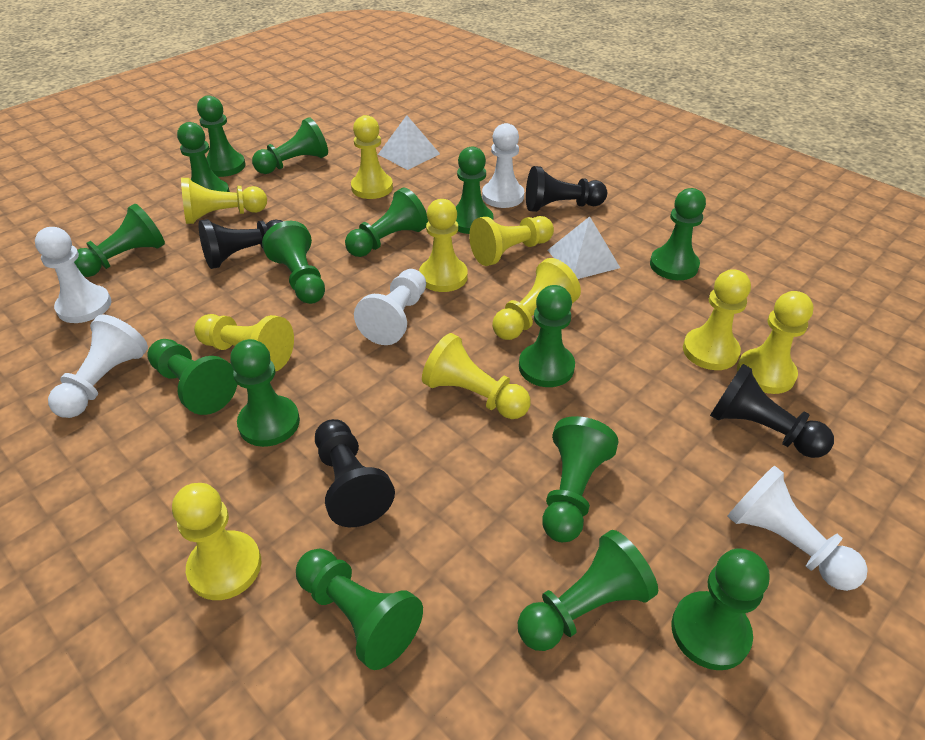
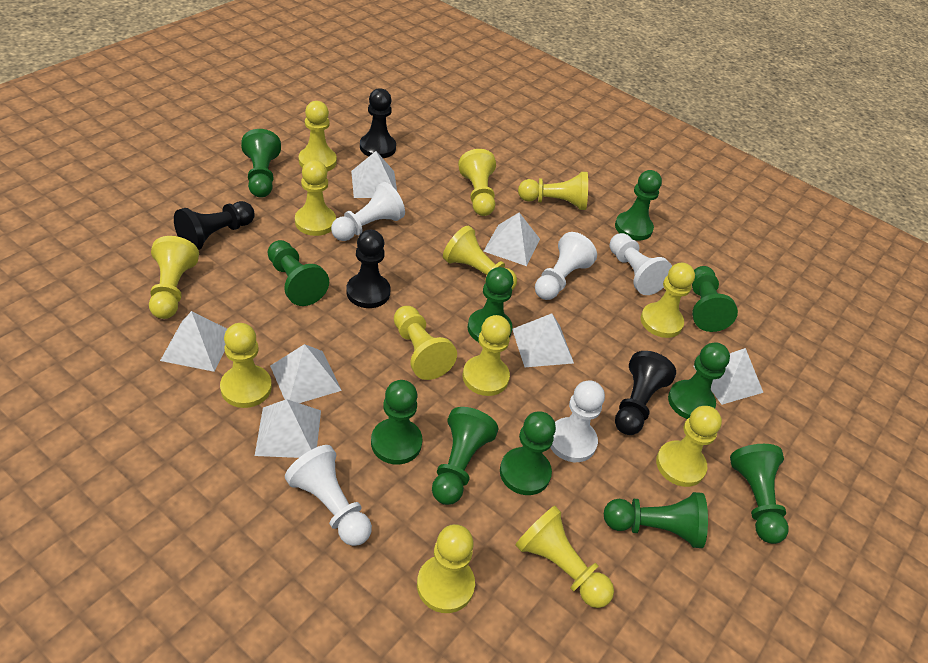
green pawn: [74,204,165,277] [147,339,237,415] [177,122,230,192] [197,96,245,177] [230,339,300,447] [252,117,328,174] [262,221,325,304] [296,549,423,670] [345,188,428,257] [456,146,493,234] [518,530,658,651] [519,285,575,387] [542,416,619,542] [650,188,706,280] [671,548,770,670] = 15 -> [241,129,281,198] [267,240,329,306] [371,380,422,464] [432,407,498,505] [468,267,513,342] [500,411,556,495] [604,492,708,548] [615,170,662,241] [668,342,730,419] [692,266,738,332] [730,444,789,544] = 11
white pyramid: [378,115,440,170] [548,216,620,279] = 2 -> [160,311,227,372] [255,399,321,458] [270,344,342,403] [351,151,397,198] [484,213,540,266] [512,313,574,367] [693,348,764,405] = 7
yellow pawn: [172,483,261,600] [181,178,267,224] [194,314,294,371] [351,115,393,199] [419,199,468,292] [422,333,530,419] [469,216,554,266] [492,258,581,340] [683,269,751,370] [737,291,813,394] = 10 -> [149,236,199,319] [220,323,272,408] [295,160,336,236] [299,101,337,172] [394,306,457,380] [417,524,475,613] [443,226,517,290] [458,149,496,216] [463,315,511,396] [516,506,614,608] [518,172,588,210] [641,263,695,338] [656,406,722,487] = 13

